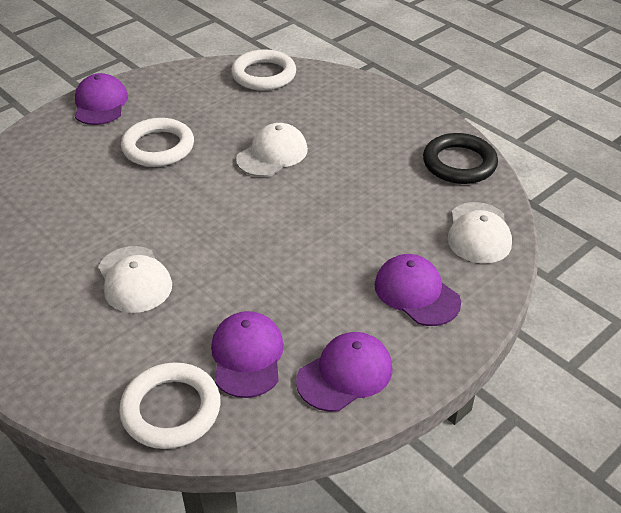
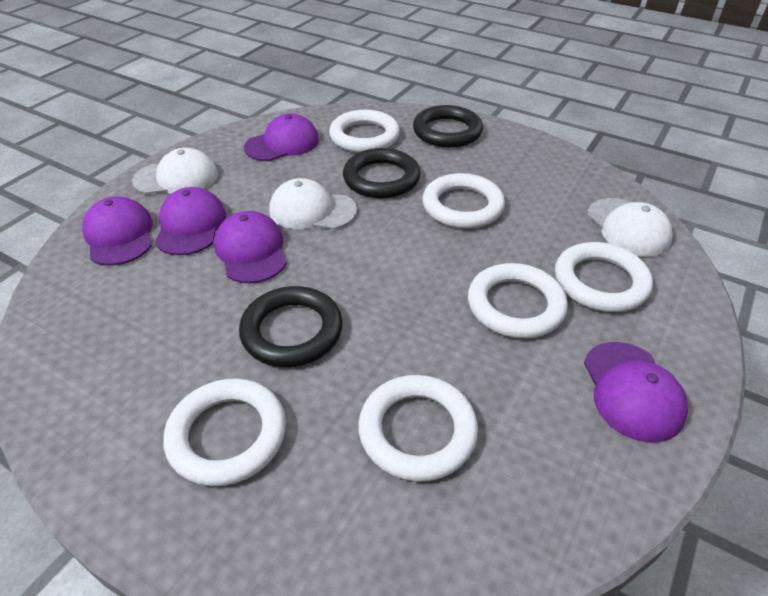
black ring: [423,133,498,184] = 1 -> [239,286,343,367] [343,148,420,198] [413,105,483,148] = 3
purple cap: [75,73,128,125] [211,311,284,398] [296,332,393,412] [374,254,461,326] = 4 -> [82,197,153,266] [155,187,226,255] [214,211,287,283] [244,113,319,161] [584,342,688,442] = 5
white ring: [119,362,221,449] [121,118,194,167] [231,50,296,91] = 3 -> [164,378,286,487] [329,110,400,153] [358,375,478,482] [422,173,505,229] [468,263,568,339] [555,242,653,312] = 6

